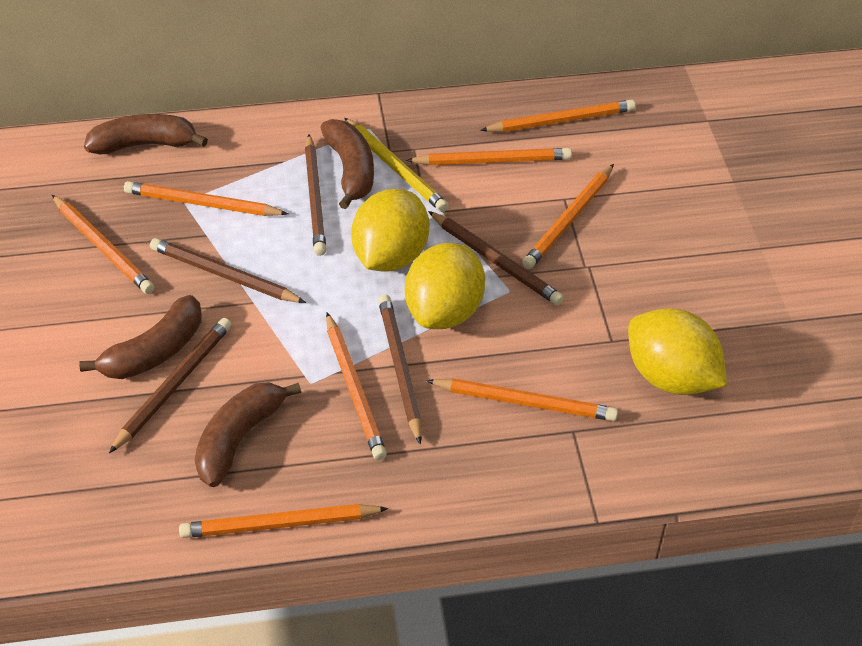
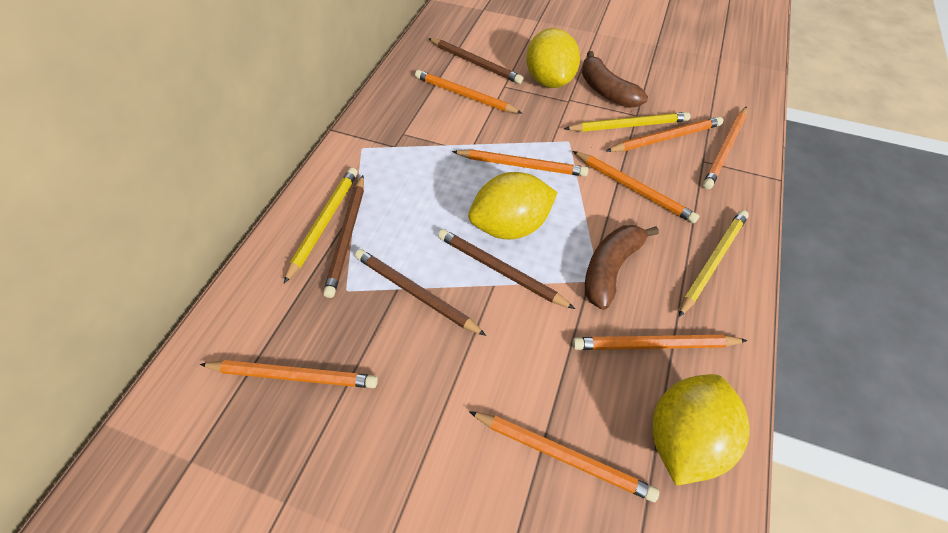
brown banana: [79,295,201,379] [84,114,208,155] [195,382,301,487] [321,119,374,209] = 4 -> [582,51,648,108] [585,225,659,310] = 2
brown pencil: [109,318,232,453] [150,238,306,303] [305,134,326,256] [378,294,422,445] [428,211,564,305] = 5 -> [323,175,364,298] [355,249,486,336] [428,38,523,84] [438,229,575,309] = 4
yellow pencil: [344,118,449,212] = 1 -> [284,168,358,283] [564,112,690,132] [679,210,749,317] = 3

